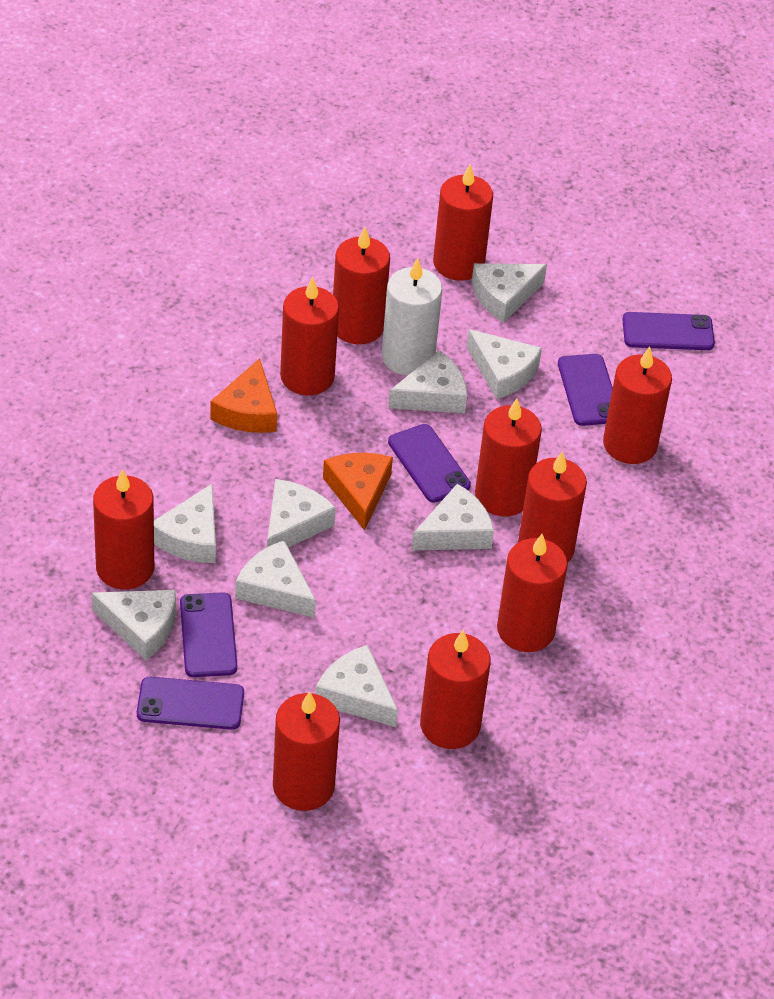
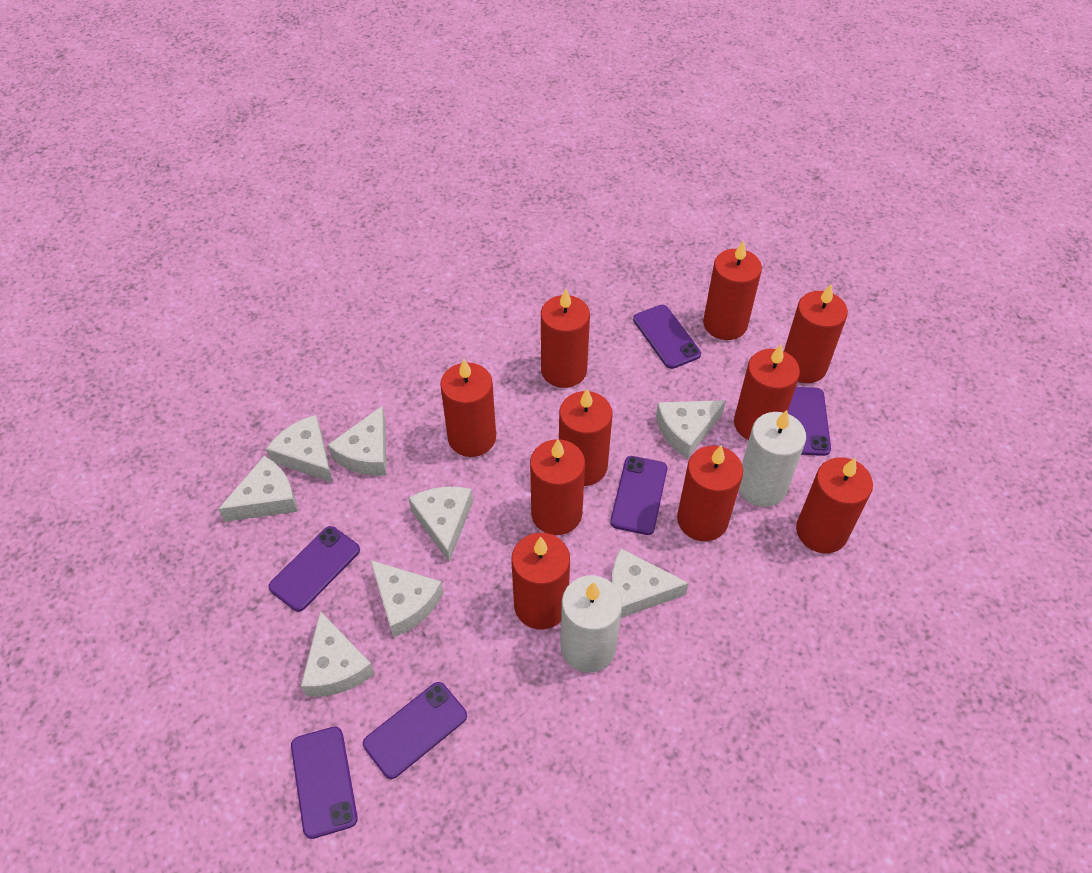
orange cheese: [210,358,277,433] [323,453,393,531] = 2 -> none = 0
purple phone: [137,677,244,730] [180,592,237,677] [388,424,471,503] [558,354,613,426] [622,312,715,350] = 5 -> [268,526,360,612] [291,727,358,839] [363,682,467,779] [610,456,667,535] [633,305,701,369] [788,387,831,456] = 6
white candle: [382,258,442,376] = 1 -> [560,575,622,673] [739,410,806,507] = 2
white cheese: [91,590,176,660] [154,484,216,563] [235,540,316,618] [267,479,336,548] [316,645,398,727] [388,350,467,413] [412,484,494,550] [467,329,542,399] [472,263,547,323] = 9 -> [218,456,298,522] [266,415,333,483] [301,611,375,697] [328,406,386,476] [370,560,443,637] [408,487,473,562] [611,549,689,618] [656,400,726,459] = 8

